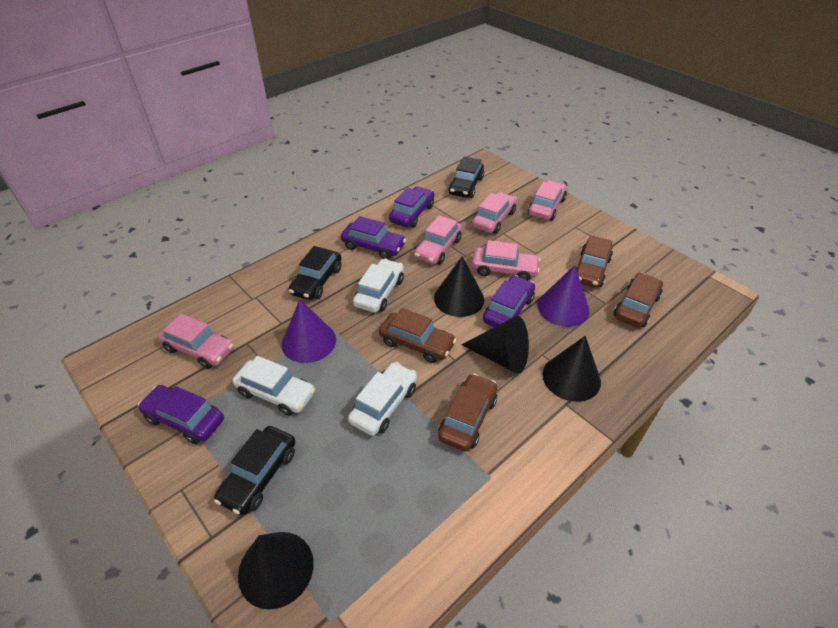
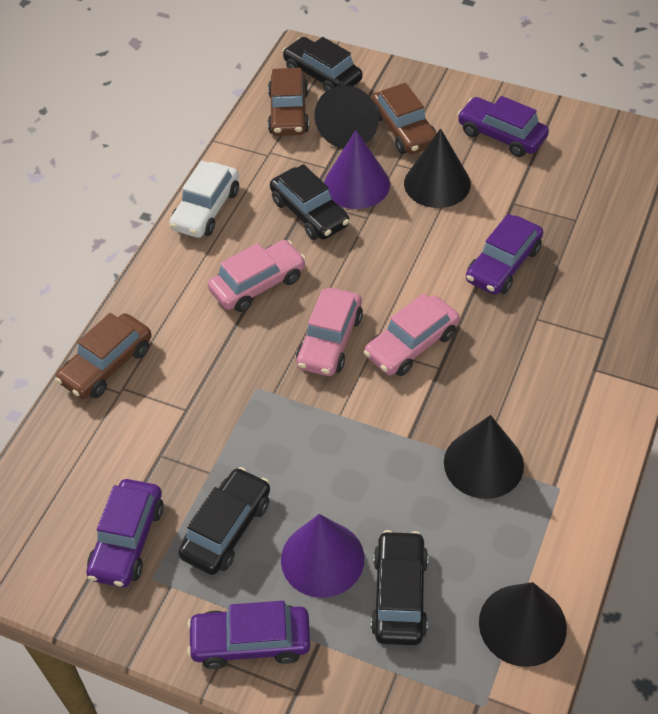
black car: [214,426,295,515] [289,246,342,300] [448,156,484,198] = 3 -> [178,467,270,575] [270,164,350,240] [282,37,362,92] [371,530,428,645] = 4
brown car: [379,308,456,363] [438,373,497,452] [576,235,613,288] [614,273,663,328] = 4 -> [55,313,152,399] [268,68,309,136] [372,83,437,154] = 3
pink car: [158,314,234,369] [414,215,462,265] [472,192,517,234] [472,240,541,280] [528,180,567,221] = 5 -> [208,240,306,312] [296,288,363,376] [364,293,460,376] = 3
white car: [233,356,315,416] [348,362,417,436] [353,258,404,313] = 3 -> [169,161,239,238] = 1

